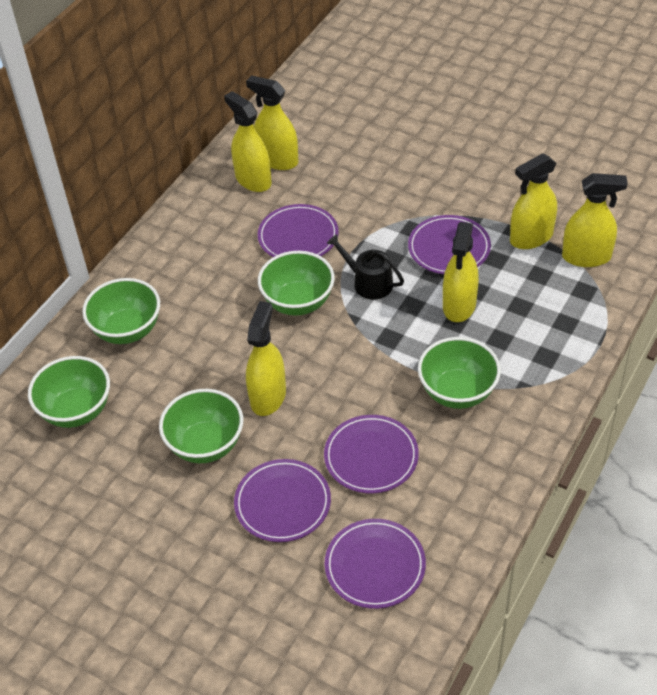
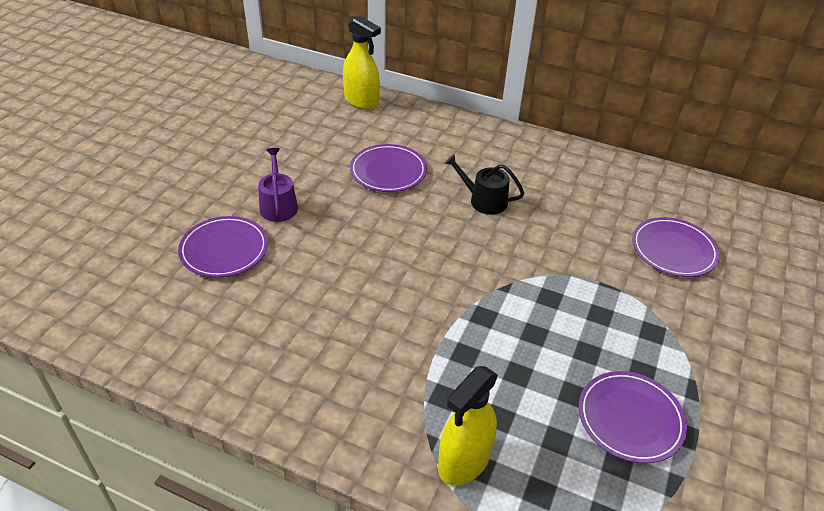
green bowl: [28,356,110,428] [82,278,160,344] [159,389,243,463] [258,251,335,316] [418,337,501,409] = 5 -> none = 0
purple plate: [234,459,331,542] [258,204,339,257] [324,415,419,493] [325,519,426,609] [408,215,491,274] = 5 -> [178,216,268,278] [350,144,427,192] [579,371,687,463] [632,217,720,277] = 4
purple watering can: none = 0 -> [258,148,298,222] = 1
yellow spray bottle: [224,91,272,192] [246,75,298,170] [246,301,286,416] [443,222,479,322] [510,153,557,249] [562,173,628,267] = 6 -> [343,15,381,110] [438,366,498,486] = 2

